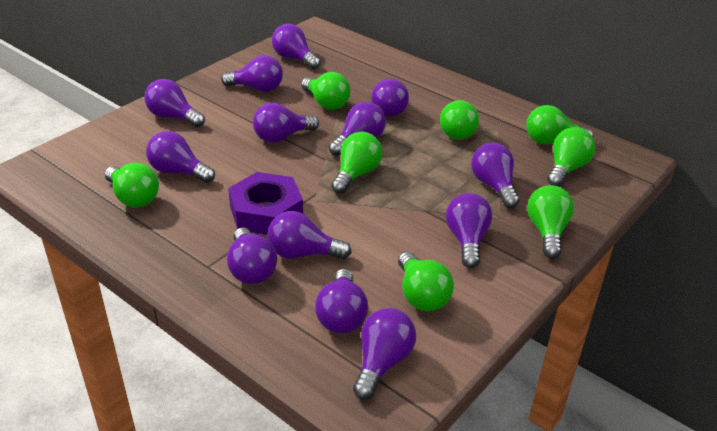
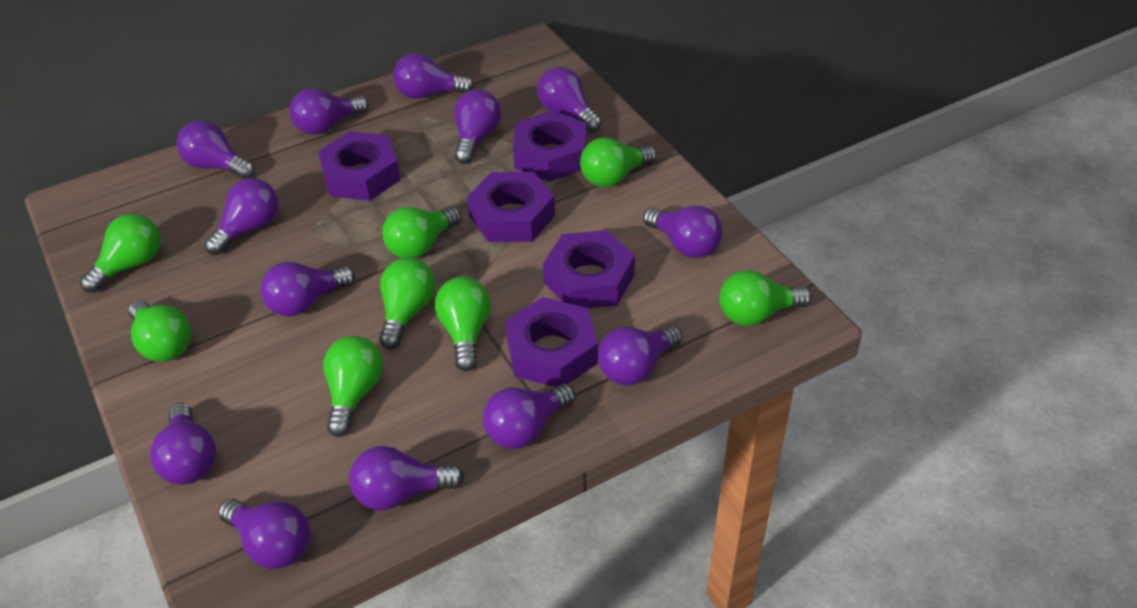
purple nut: [228,172,303,235] = 1 -> [318,131,401,201] [467,172,555,242] [505,297,598,387] [513,111,586,182] [543,230,635,308] = 5

